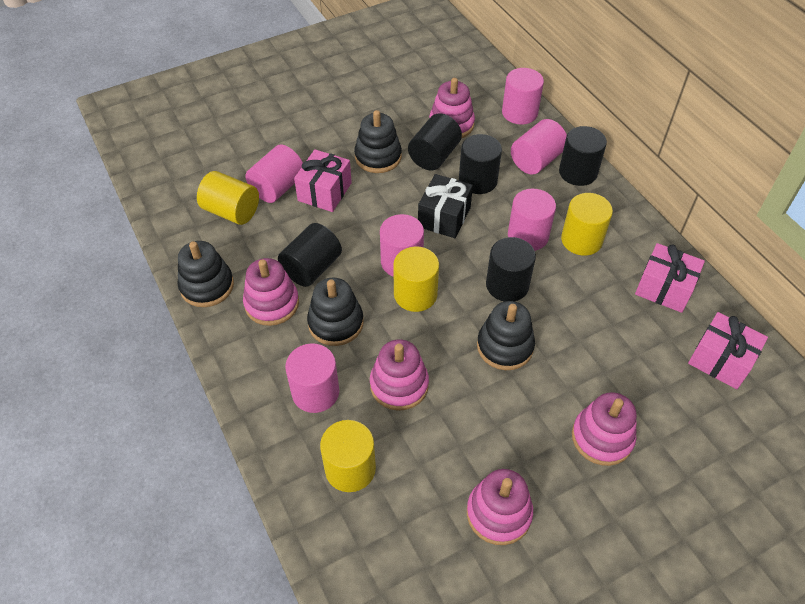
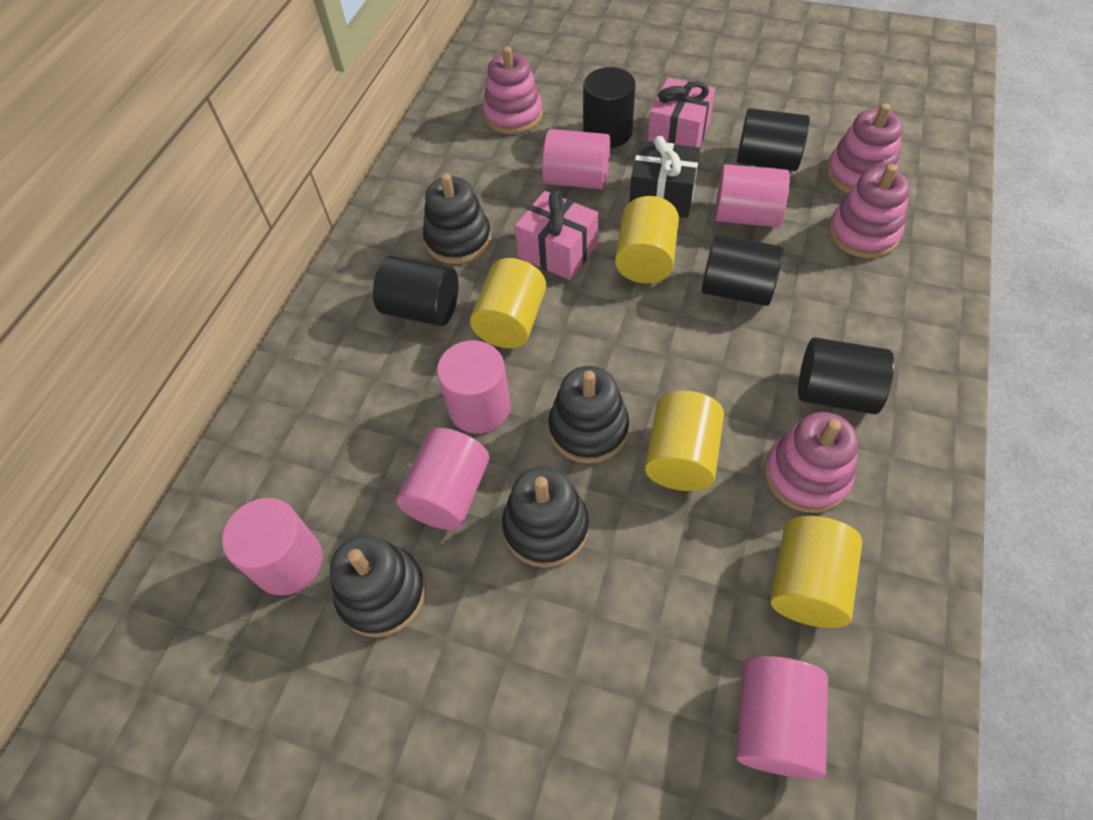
pink gift: [294,149,352,212] [635,243,705,313] [688,312,768,389] = 3 -> [515,190,598,280] [647,78,716,147] = 2
pink stacking toy: [243,258,299,326] [370,339,429,411] [429,78,475,138] [467,469,533,545] [572,392,637,466] = 5 -> [483,46,543,134] [764,412,859,513] [827,103,903,193] [829,164,910,258] = 4

